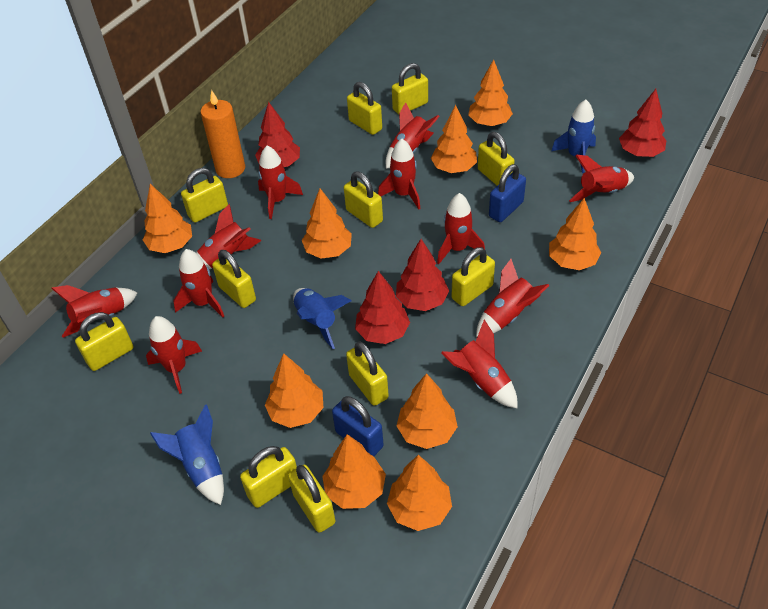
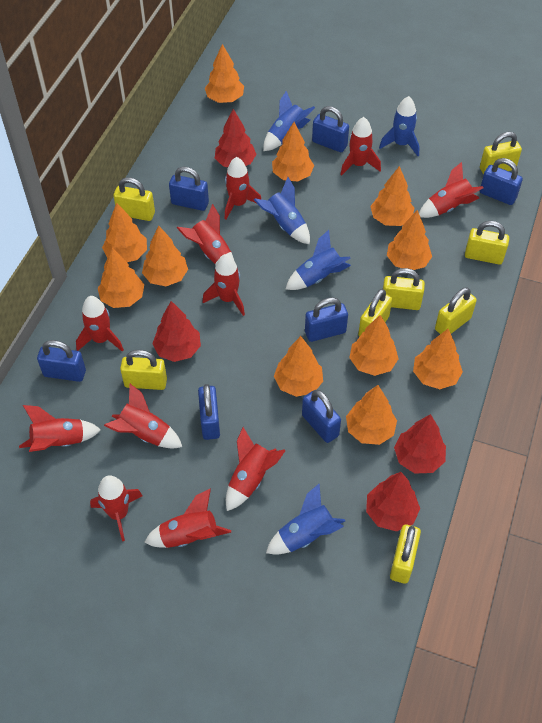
blue padlock: [332,396,384,456] [489,164,526,222] = 2 -> [37,340,86,382] [169,167,209,211] [198,384,220,440] [302,390,341,443] [305,297,348,342] [312,106,349,152] [480,158,523,205] = 7
blue rocket: [150,405,224,505] [293,288,351,349] [552,100,596,173] = 3 -> [254,177,310,244] [263,91,315,151] [266,483,345,555] [286,230,351,290] [379,96,420,156] = 5
orange candle: [200,90,245,178] = 1 -> none = 0
orange tree: [143,184,192,253] [265,353,323,428] [302,189,352,259] [322,434,386,509] [387,455,452,531] [397,373,458,449] [431,105,477,173] [468,59,513,126] [549,198,601,270] = 9 -> [98,248,144,308] [102,203,147,262] [142,226,188,286] [205,44,244,103] [272,122,314,182] [274,336,323,397] [346,385,397,445] [349,315,399,376] [370,166,414,226] [387,210,432,270] [413,329,463,389] = 11
yellow padlock: [75,312,133,371] [181,168,228,223] [212,250,256,308] [240,446,297,508] [288,465,335,533] [344,171,383,228] [346,342,389,406] [347,82,382,135] [392,63,428,114] [452,247,495,306] [478,132,514,186] = 11 -> [113,177,155,221] [120,350,167,390] [358,289,392,337] [383,268,425,310] [390,524,421,584] [435,287,477,334] [465,221,509,265] [480,132,522,175] = 8

